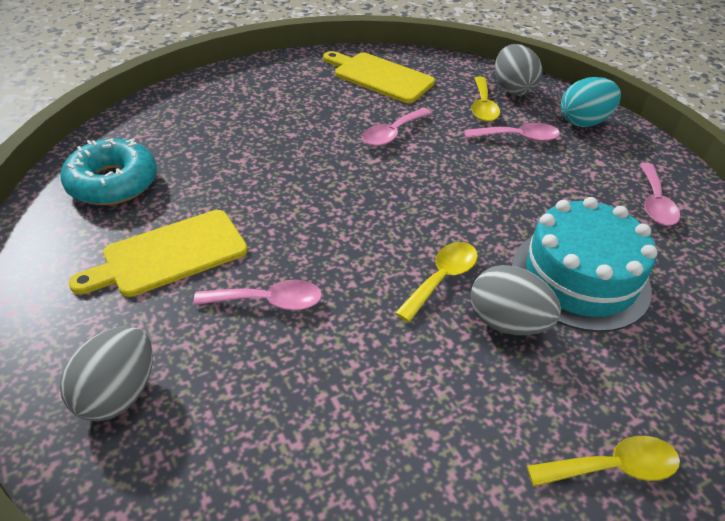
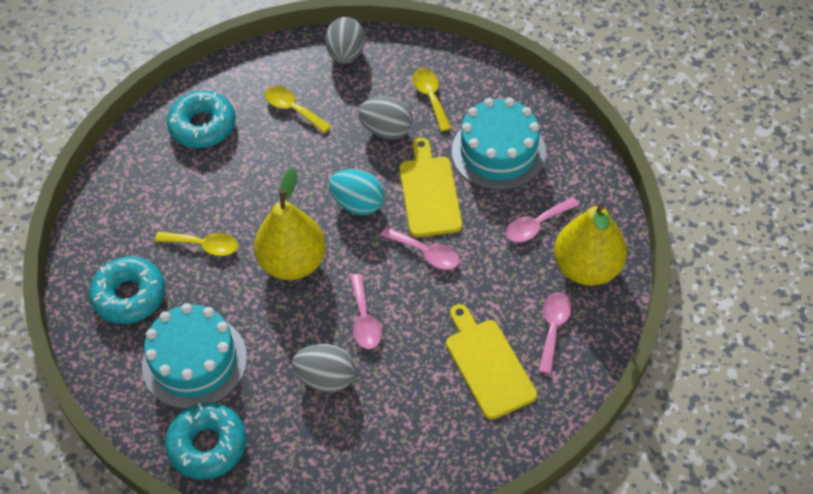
turquoise cake: [512,197,658,332] = 1 -> [142,303,247,409] [452,98,546,191] = 2
turquoise donut: [60,138,157,205] = 1 -> [89,256,165,324] [165,402,247,480] [167,90,236,148] = 3
yellow pear: none = 0 -> [254,168,326,280] [554,203,627,286] = 2

